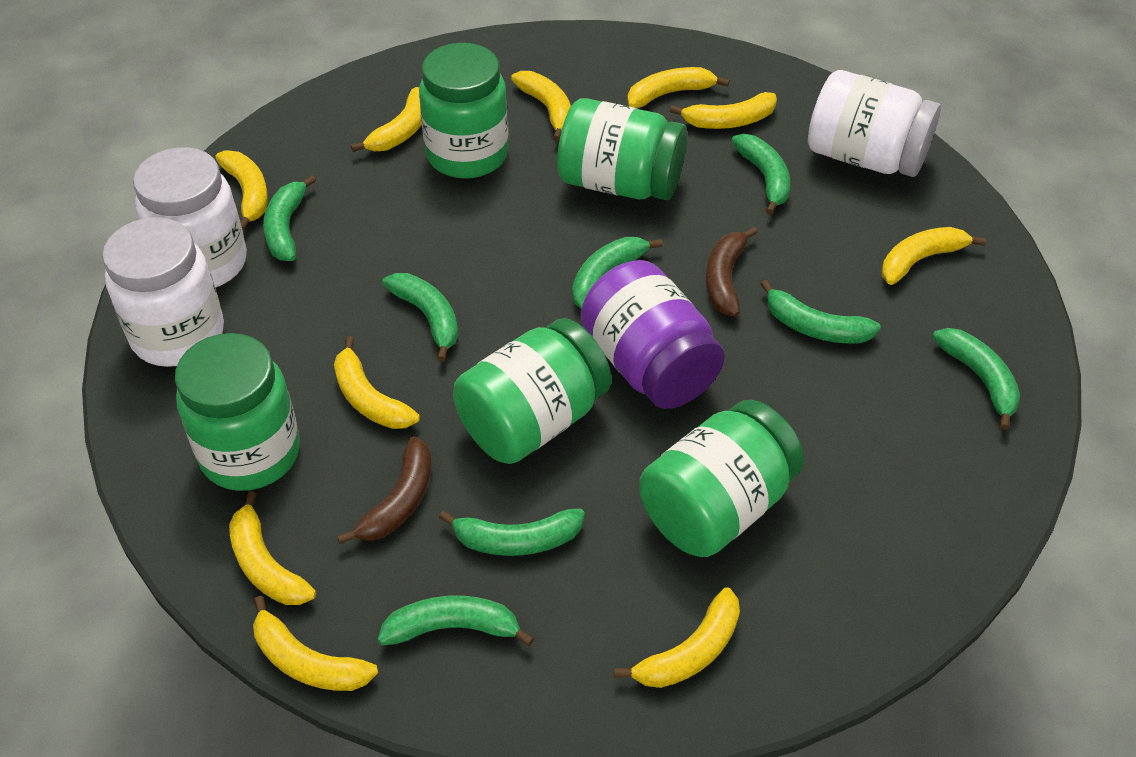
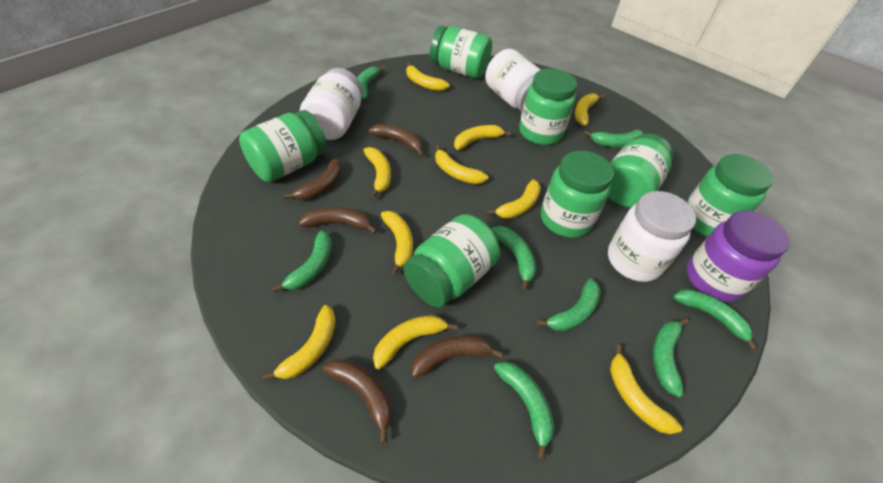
brown banana: [337,436,431,544] [706,227,758,317] = 2 -> [283,158,342,200] [299,207,377,234] [323,359,392,443] [368,124,424,157] [412,336,503,378] = 5
green jar: [175,333,300,491] [419,43,509,179] [453,318,611,464] [557,98,687,200] [639,400,804,557] = 5 -> [239,110,327,182] [403,214,500,308] [430,26,492,78] [519,68,577,145] [541,151,614,238] [608,134,673,208] [687,154,773,237] = 7

